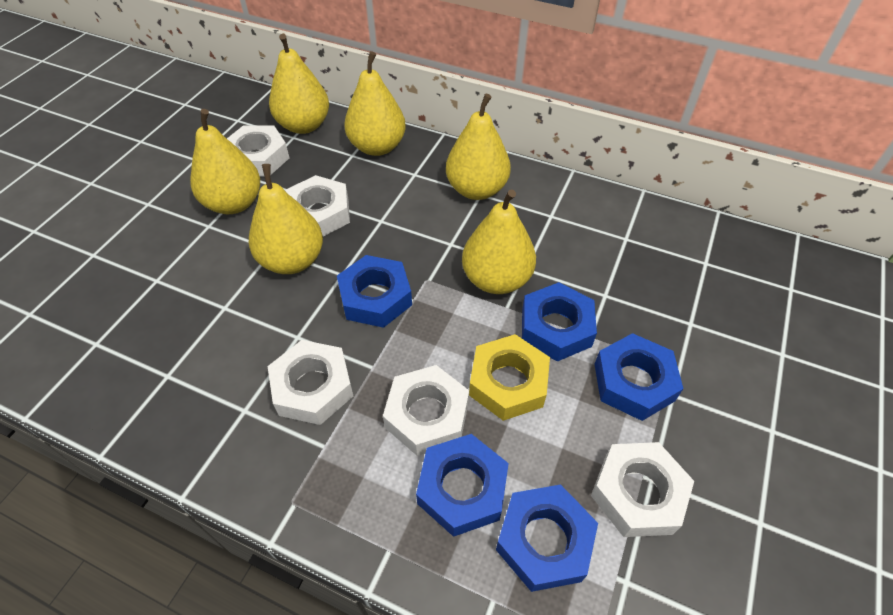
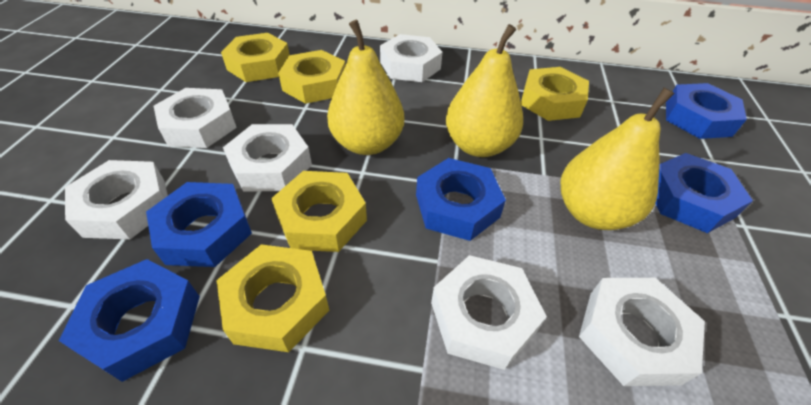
white nut: [227,126,290,176] [268,340,353,425] [286,175,350,237] [383,365,469,456] [591,442,694,537] = 5 -> [65,160,168,239] [154,88,237,148] [223,124,312,192] [380,34,443,82] [431,255,547,370] [579,278,705,386] = 6
yellow nut: [469,334,550,421] = 1 -> [216,244,330,352] [221,33,290,82] [271,171,367,252] [278,50,346,104] [521,67,589,121] = 5
yellow pear: [190,109,260,214] [249,164,323,274] [269,34,329,134] [344,51,406,156] [446,94,511,200] [462,189,536,294] = 6 -> [327,20,404,155] [446,24,523,157] [560,88,675,230] = 3

